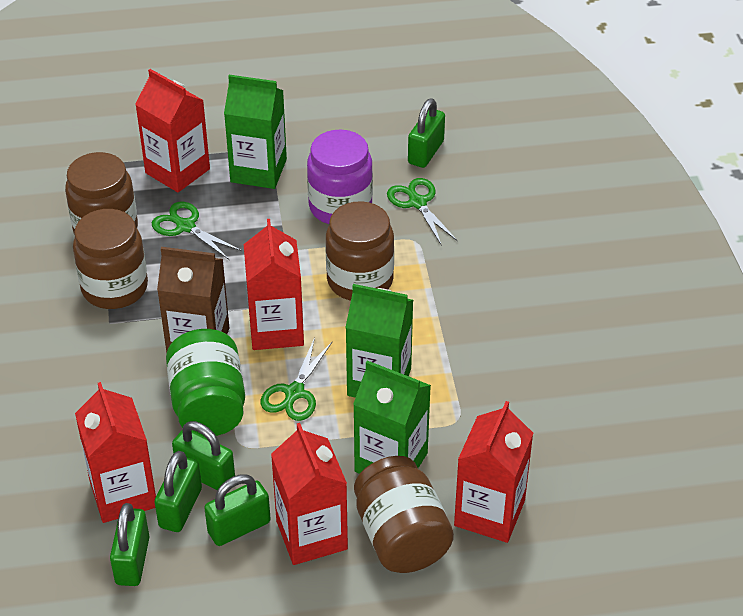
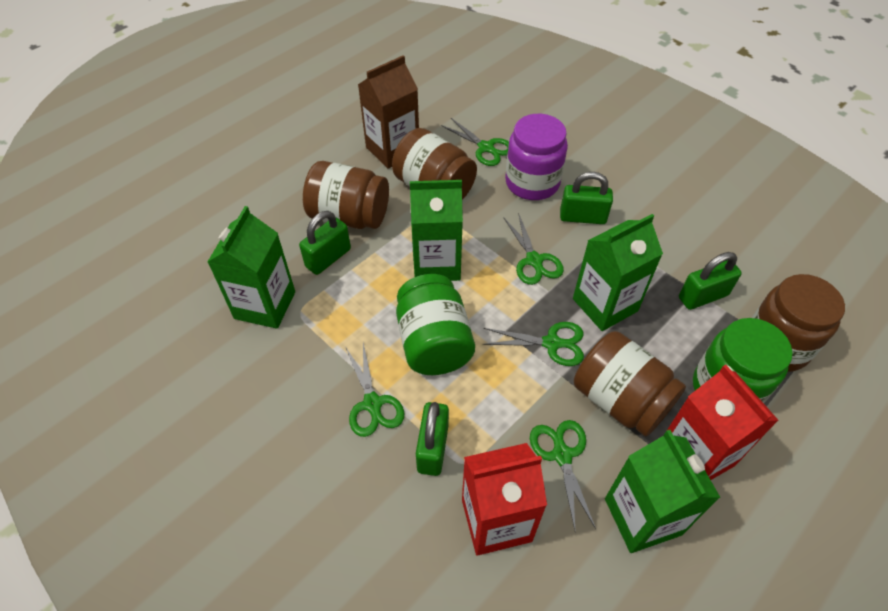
green carton: [224,75,287,189] [345,284,413,398] [353,360,431,474] = 3 -> [208,206,295,329] [410,180,463,281] [573,214,663,331] [605,430,721,553] = 4
green jar: [166,329,245,436] = 1 -> [396,274,475,375] [693,318,793,403] = 2
green padlock: [110,503,149,586] [155,451,202,532] [172,421,235,490] [204,474,271,546] [408,98,445,168] = 5 -> [299,211,351,275] [416,402,449,476] [560,172,613,224] [679,252,742,310] = 4
green scissors: [152,202,242,260] [260,337,332,421] [387,178,458,246] = 3 -> [346,343,404,437] [441,118,509,166] [482,322,584,366] [503,213,564,285] [530,420,596,530] = 5
red carton: [75,382,156,523] [135,69,210,192] [244,219,304,350] [271,423,348,565] [454,401,533,543] = 5 -> [462,443,547,556] [667,365,779,480] = 2

